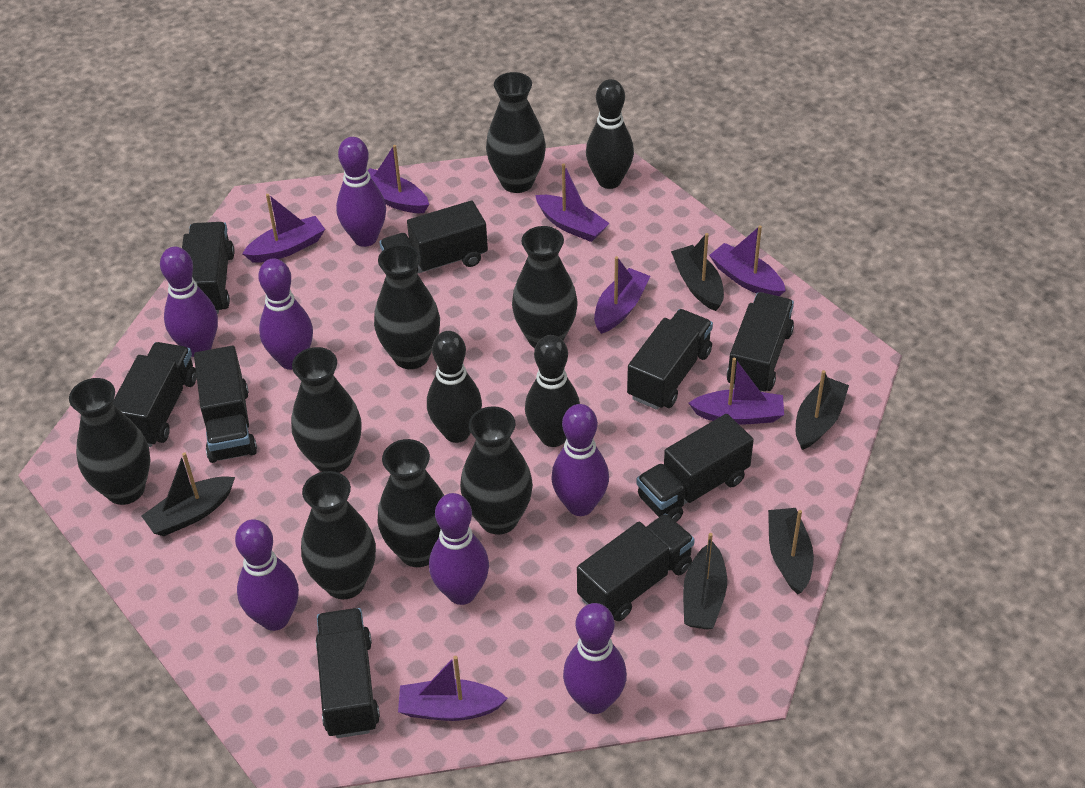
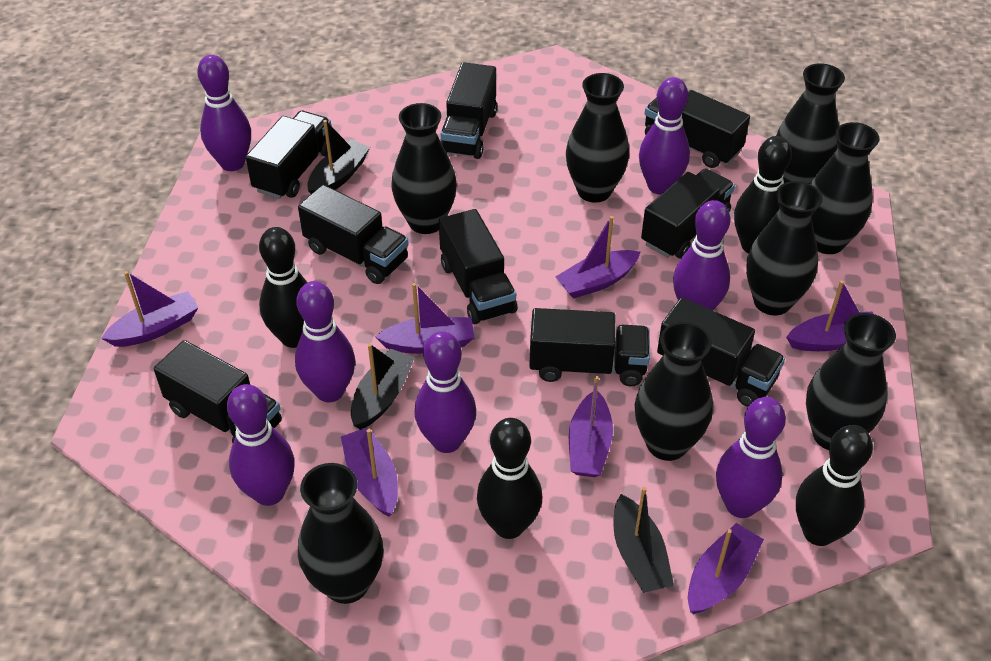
black boat: [142,452,235,536] [671,233,724,311] [683,533,727,630] [768,508,814,594] [796,370,849,450] = 5 -> [307,120,370,194] [351,344,415,430] [613,487,674,593] = 3
black bowling pin: [427,331,482,443] [525,335,580,447] [586,79,634,189] = 3 -> [259,227,308,348] [477,418,542,539] [734,136,792,253] [796,425,873,546] = 4

